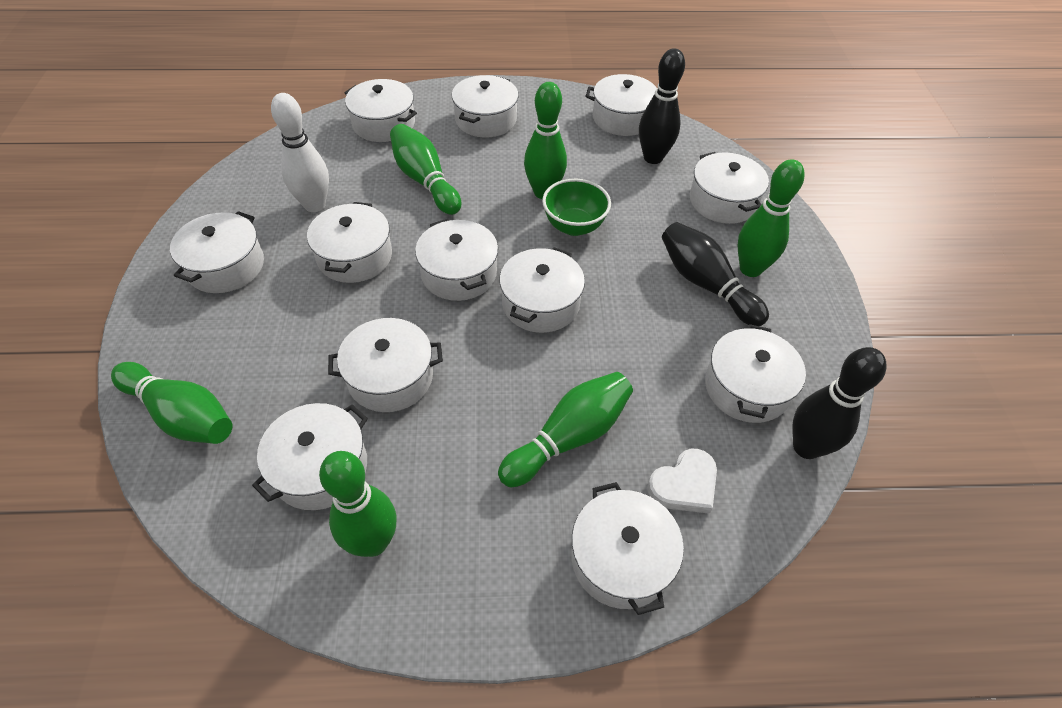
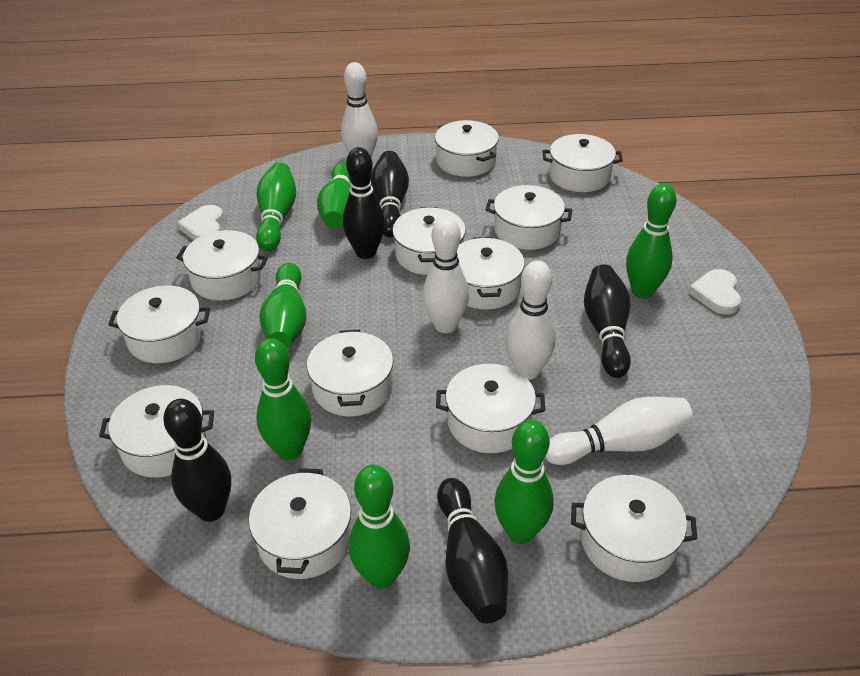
black bowling pin: [639,48,685,164] [662,222,769,326] [792,347,886,459] = 3 -> [163,399,231,522] [343,147,385,259] [370,151,409,238] [437,478,508,623] [584,264,631,378] = 5
green bowl: [542,179,611,236] = 1 -> none = 0
green bowling pin: [111,362,233,444] [319,451,396,557] [390,124,461,215] [498,372,633,487] [524,82,567,199] [738,159,805,277] = 6 -> [255,338,311,460] [256,162,296,251] [260,263,306,349] [317,163,351,229] [349,465,410,589] [494,420,554,544] [626,184,676,299] = 7
white bowling pin: [271,93,329,212] = 1 -> [341,62,378,157] [423,217,469,333] [506,260,555,380] [545,397,693,465] = 4
white heart: [647,449,717,514] = 1 -> [178,205,224,240] [688,269,741,315] = 2

